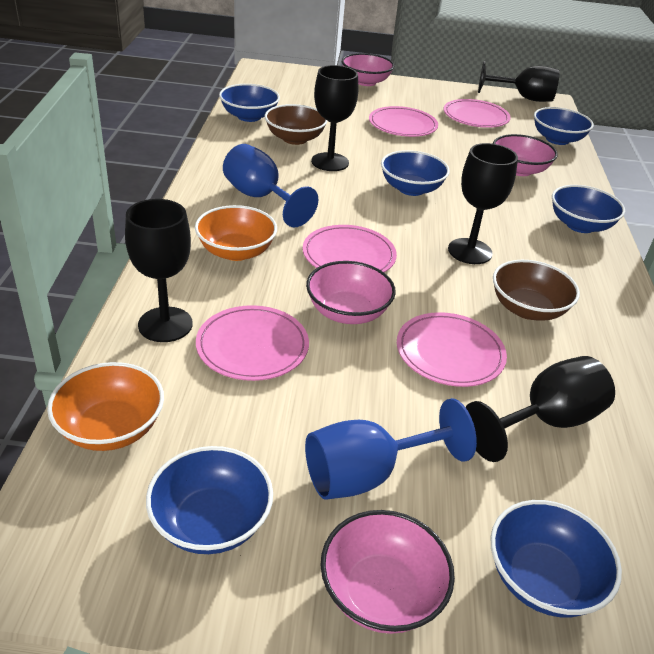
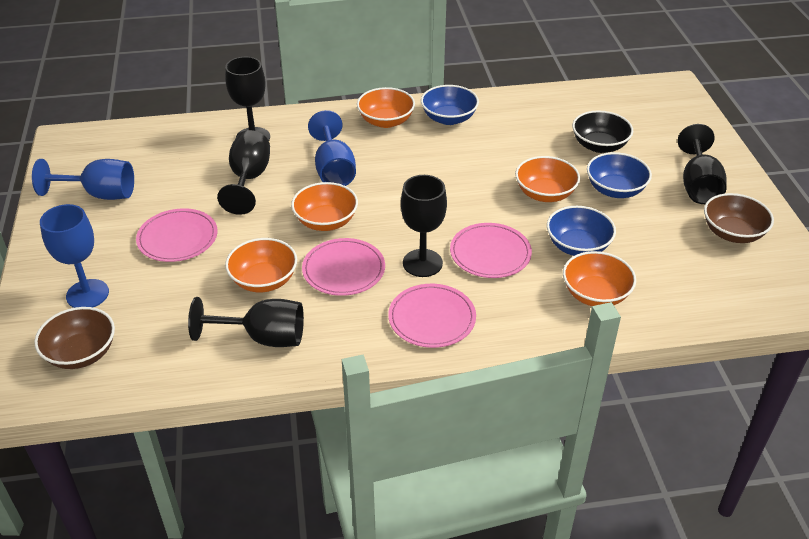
black bowl: none = 0 -> [572,111,633,153] = 1
blue bowl: [146,446,273,554] [219,84,280,122] [381,150,450,196] [491,500,622,617] [534,107,594,145] [552,185,625,233] = 6 -> [421,85,479,125] [547,206,616,256] [587,152,652,198] = 3
blue goblet: [223,144,318,228] [305,398,477,500] = 2 -> [32,159,134,200] [40,204,109,308] [308,110,356,186] = 3
orange bowl: [47,362,164,451] [195,205,277,261] = 2 -> [225,238,297,292] [291,182,358,231] [357,87,415,128] [515,156,580,202] [563,251,636,306] = 5
pink bowl: [306,261,396,324] [320,510,455,634] [342,53,394,86] [493,134,558,176] = 4 -> none = 0
pink plate: [196,305,309,381] [303,225,397,272] [369,106,438,137] [397,312,507,387] [444,99,511,128] = 5 -> [136,208,217,262] [302,238,385,296] [388,284,476,348] [450,223,532,278] = 4

